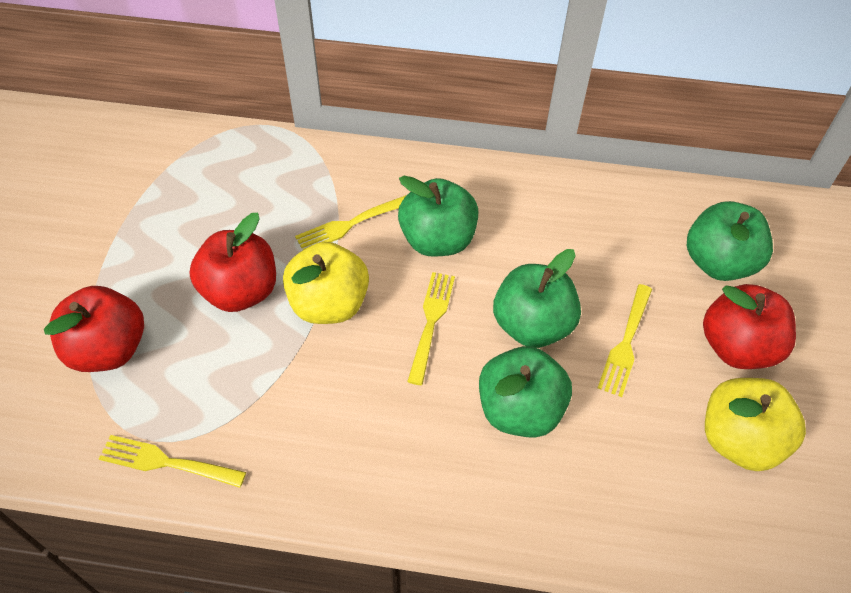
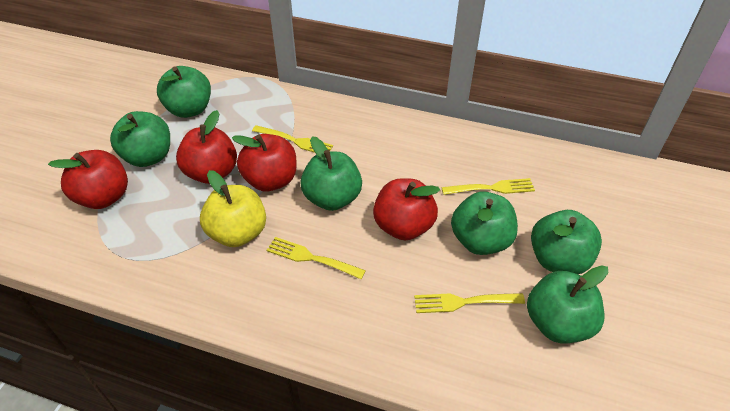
green apple: [398,176,478,257] [479,346,572,438] [493,249,581,348] [687,201,773,281] = 4 -> [110,111,170,167] [157,66,211,118] [300,136,362,211] [451,191,518,255] [527,265,608,343] [531,210,602,274] = 6
red apple: [44,286,144,372] [189,213,276,312] [703,284,796,369] = 3 -> [48,150,128,209] [176,110,237,184] [232,134,297,192] [373,178,440,240] = 4
yellow apple: [283,242,369,324] [705,378,806,471] = 2 -> [200,170,266,247] = 1

